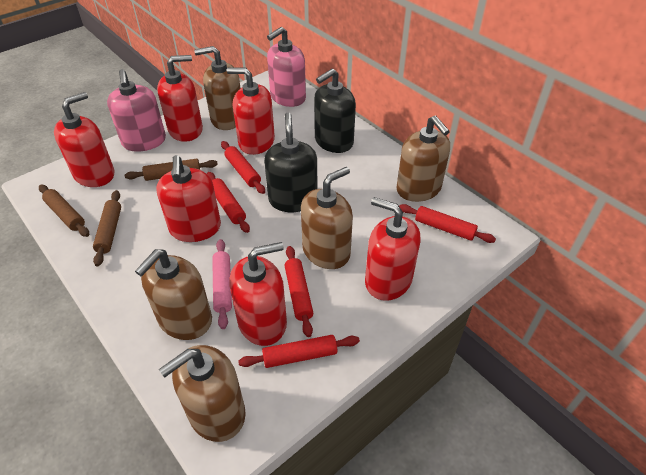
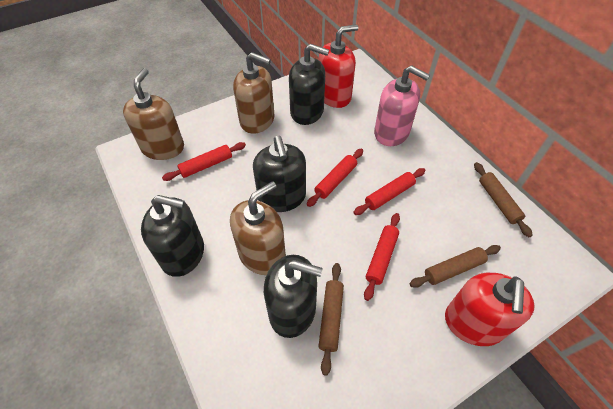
black soap dispenser: [264,112,318,212] [314,69,356,153] = 2 -> [141,195,204,277] [253,136,306,212] [264,255,323,338] [289,44,329,125] = 4
brown soap dispenser: [135,249,212,340] [159,345,246,442] [194,46,241,130] [301,167,353,269] [396,116,450,202] = 5 -> [123,68,184,160] [230,181,286,275] [233,52,275,134] = 3
pink rolling pin: [212,239,232,329] = 1 -> none = 0
pink soap dispenser: [107,69,166,152] [267,27,306,107] = 2 -> [374,65,430,146] = 1
red rolling pin: [207,172,250,233] [221,141,265,194] [238,335,360,368] [285,246,313,337] [399,204,496,243] = 5 -> [162,142,246,181] [307,148,363,207] [353,168,425,215] [364,213,400,301] = 4
red soap dispenser: [54,92,115,187] [156,155,221,242] [157,55,203,142] [227,68,275,155] [229,242,287,346] [365,197,420,301] = 6 -> [319,24,358,108] [445,273,535,346] = 2

